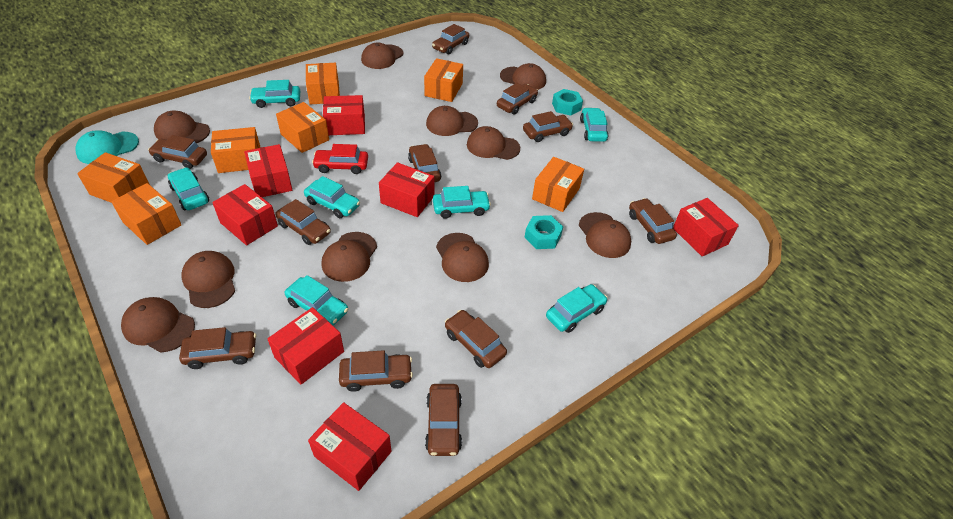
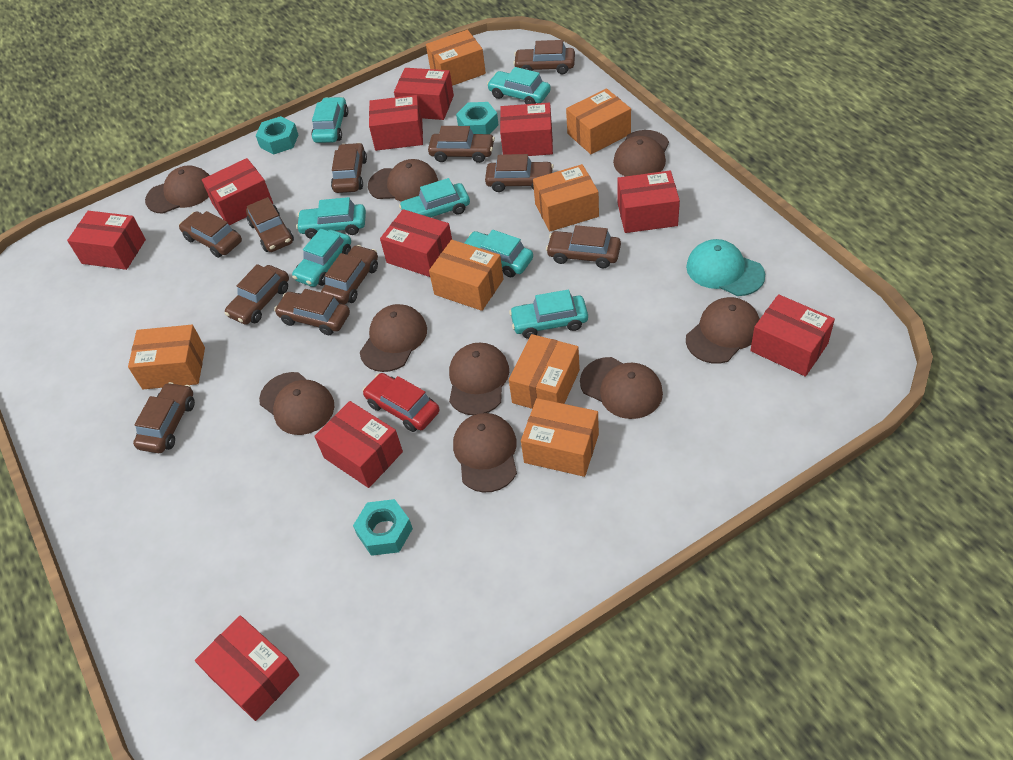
brown cap: [121,297,195,353] [154,111,210,143] [181,251,235,308] [322,232,377,282] [361,42,403,69] [426,106,478,136] [436,233,489,282] [467,126,520,160] [500,63,546,90] [579,212,631,258] = 10 -> [145,165,210,214] [259,372,334,435] [360,304,427,372] [368,159,438,202] [449,343,509,415] [453,413,517,493] [580,357,663,419] [613,130,669,176] [686,297,760,364] = 9
red box: [212,184,278,245] [244,144,292,197] [267,307,344,384] [308,402,392,491] [323,95,365,135] [379,162,434,217] [673,198,739,256] = 7 -> [67,211,146,270] [195,616,299,721] [202,158,273,225] [314,401,403,488] [369,95,423,151] [380,209,452,277] [394,68,454,120] [500,103,553,156] [617,171,680,233] [750,294,835,376] = 10
turquoise nut: [524,215,563,249] [552,89,583,116] = 2 -> [256,116,298,154] [353,499,413,556] [456,102,499,134] = 3

